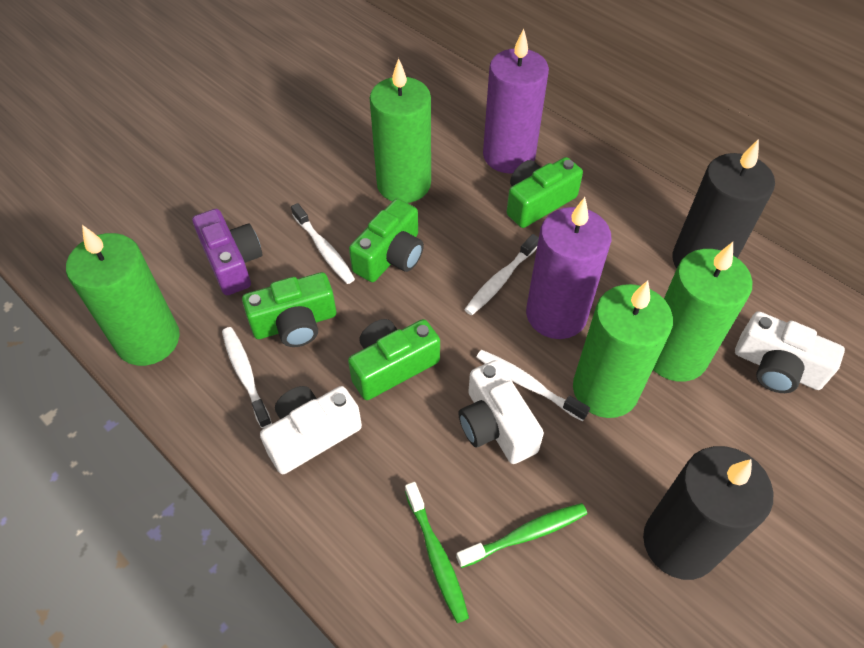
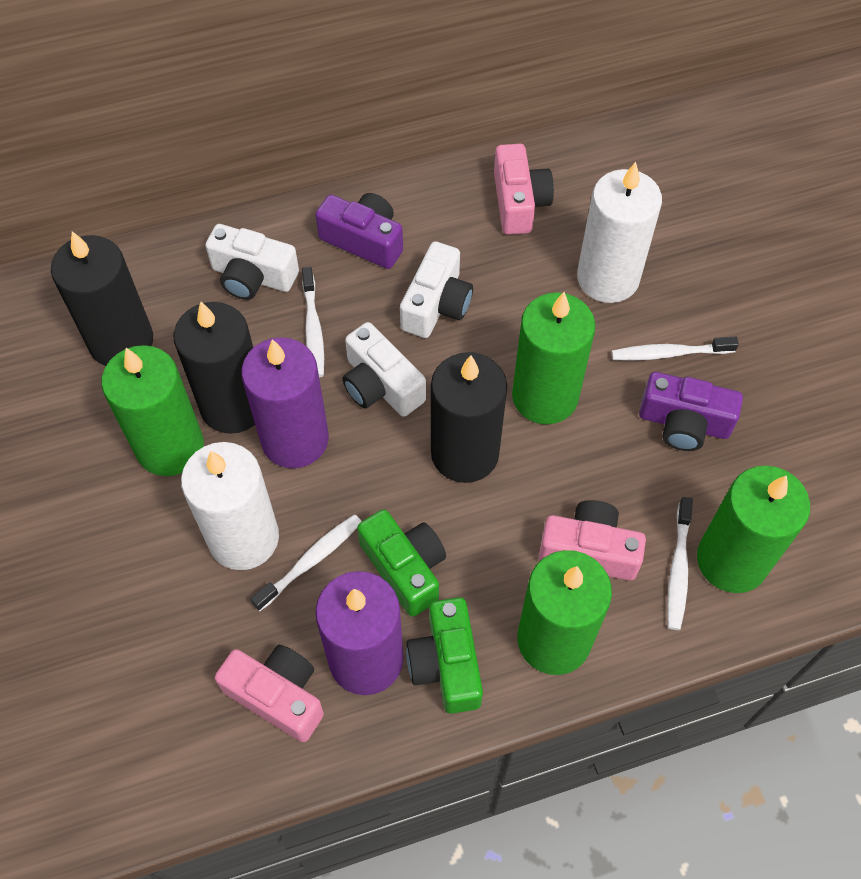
black candle: [643,446,773,580] [672,139,775,268] = 2 -> [51,231,153,366] [174,302,255,434] [431,352,507,483] = 3
green camera: [242,272,336,347] [348,319,440,400] [349,199,424,282] [507,157,583,228] = 4 -> [357,509,446,617] [406,597,483,714] = 2
green toothbrush: [405,482,469,623] [456,503,587,568] = 2 -> none = 0
pink camera: none = 0 -> [215,645,324,742] [494,144,554,235] [539,500,646,580] = 3
purple camera: [192,209,262,295] = 1 -> [315,193,403,269] [639,372,743,451] = 2
white candle: none = 0 -> [181,442,279,570] [577,162,662,303] = 2

